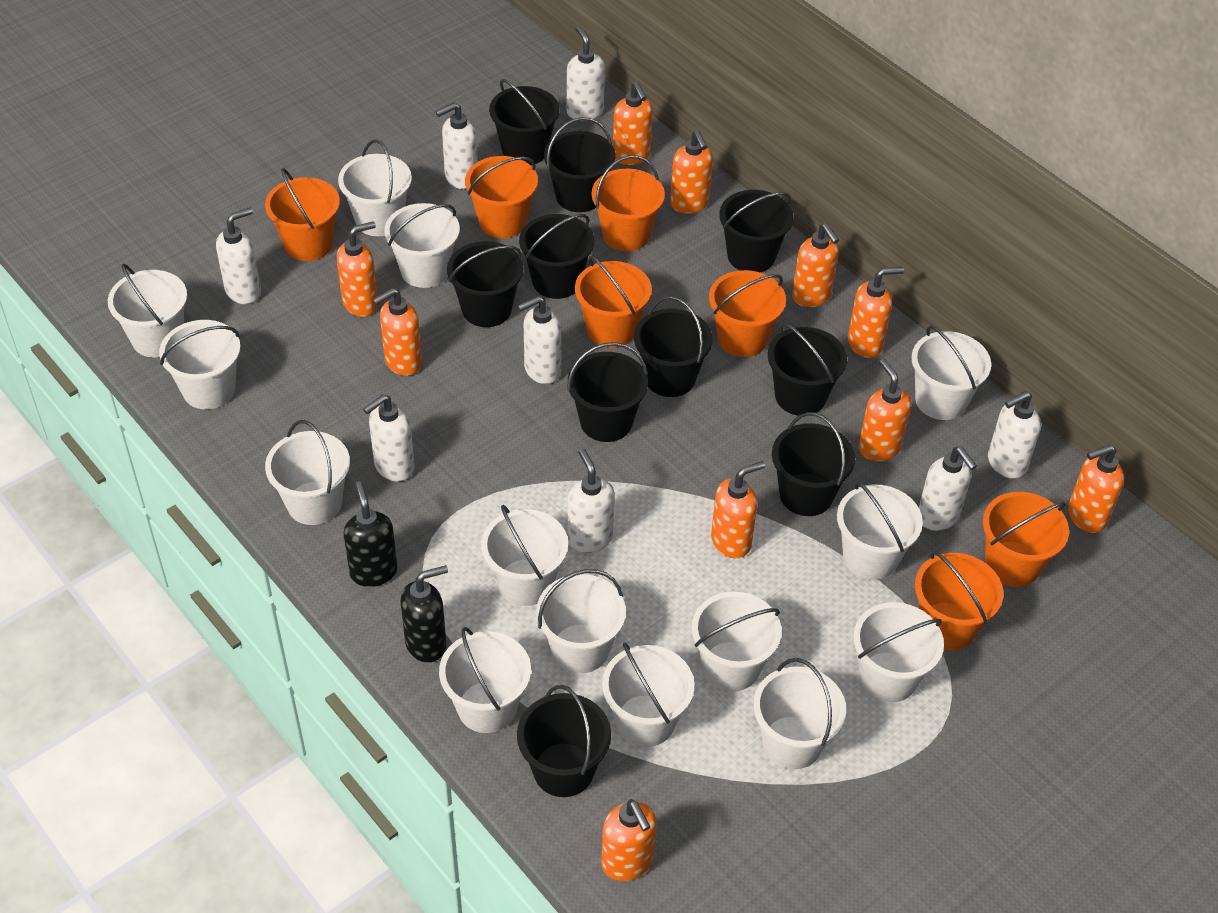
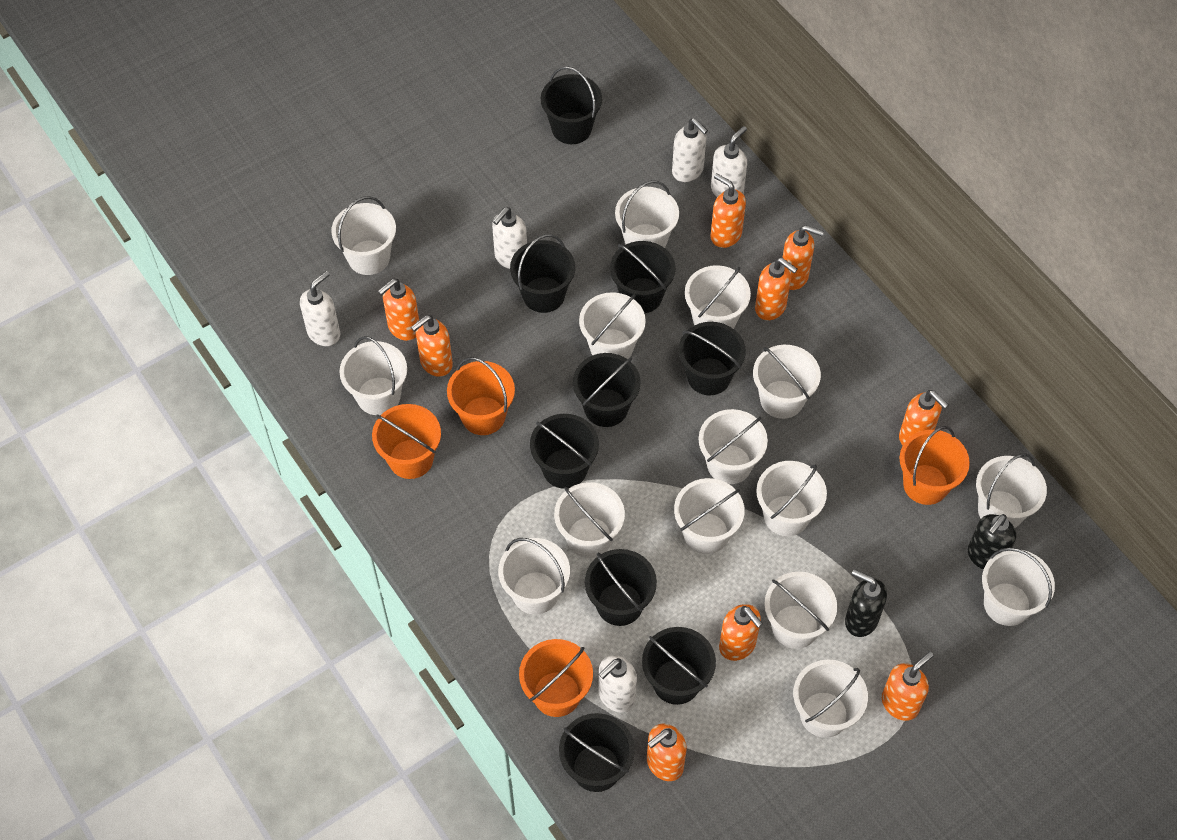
black bucket: [447,241,523,327] [489,79,560,165] [517,685,611,797] [519,214,594,299] [544,117,616,212] [567,342,648,442] [634,296,713,397] [719,190,793,272] [768,323,847,416] [772,412,855,516] = 10 -> [510,234,575,313] [530,414,599,489] [541,66,602,144] [559,713,635,792] [573,353,641,427] [585,549,657,626] [610,241,675,313] [642,627,716,705] [678,322,746,395] = 9
orange bucket: [265,168,340,261] [465,156,538,238] [575,255,652,348] [592,155,665,251] [709,270,786,357] [915,551,1004,650] [983,492,1069,587] = 7 -> [372,404,441,479] [447,357,515,435] [519,639,593,717] [900,426,970,505] = 4
orange soap dispenser: [337,221,378,317] [373,288,422,376] [601,799,657,881] [613,82,653,165] [670,130,713,214] [711,461,765,558] [792,223,839,307] [848,267,904,358] [858,359,911,461] [1068,445,1124,533] = 10 -> [378,279,419,341] [411,315,453,377] [647,724,686,781] [711,173,746,248] [719,604,763,661] [755,258,797,320] [782,225,824,290] [882,651,934,721] [899,390,949,445] = 9
white bucket: [108,263,187,357] [159,320,241,409] [265,420,350,525] [338,139,412,236] [384,203,460,288] [439,627,531,733] [481,505,568,606] [536,569,626,674] [602,643,694,747] [692,592,782,692] [753,658,846,769] [837,480,923,580] [853,602,944,702] [911,325,991,420] = 14 -> [331,196,396,275] [339,336,407,415] [498,538,570,615] [554,482,625,558] [579,292,646,359] [615,180,679,248] [674,478,745,554] [685,265,751,329] [699,409,768,484] [753,345,821,419] [756,461,827,536] [764,572,837,649] [793,660,868,738] [976,453,1047,528] [982,548,1055,626] = 15
white soap dispenser: [216,208,261,304] [363,394,415,482] [435,103,478,189] [518,296,561,384] [567,26,605,121] [567,449,615,553] [919,447,977,531] [988,391,1041,479] = 8 -> [300,271,340,346] [492,207,527,269] [598,655,637,712] [672,118,708,182] [711,126,747,197] = 5

